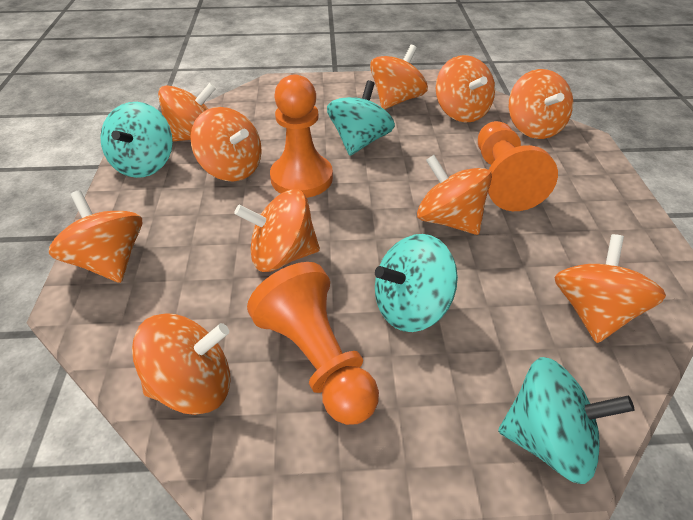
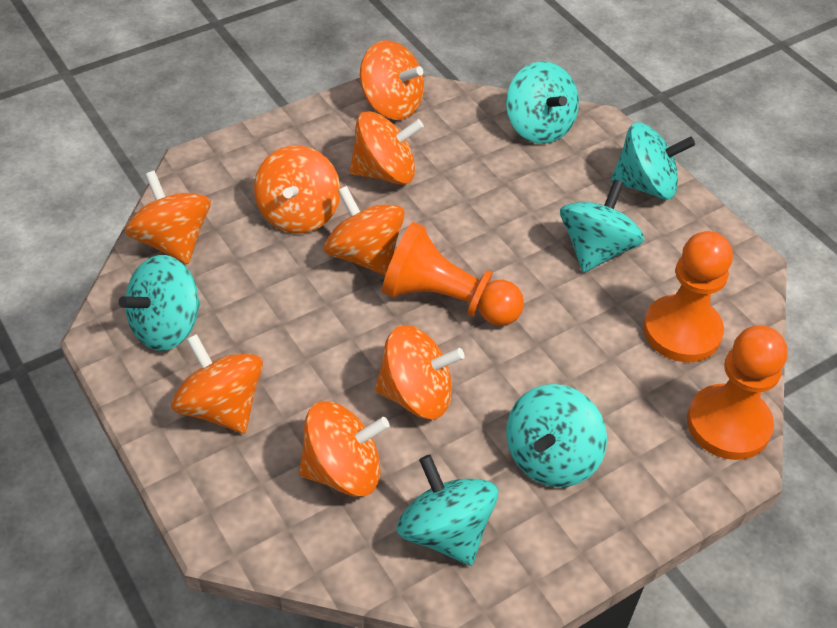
orange spinning top: [49,190,142,283] [132,313,231,415] [158,83,216,141] [191,107,262,181] [234,189,320,272] [370,45,428,109] [417,155,492,235] [436,55,495,123] [509,69,573,139] [554,234,666,343] = 10 -> [125,171,211,264] [171,334,263,433] [254,146,340,233] [299,401,390,497] [324,186,405,275] [350,111,424,185] [360,40,424,120] [375,325,465,419] = 8
turquoise spinning top: [100,102,173,178] [327,80,395,156] [375,234,458,332] [498,357,635,484] = 4 -> [119,255,200,351] [397,455,498,566] [506,61,579,144] [506,384,607,487] [560,179,644,273] [611,122,695,200] = 6

